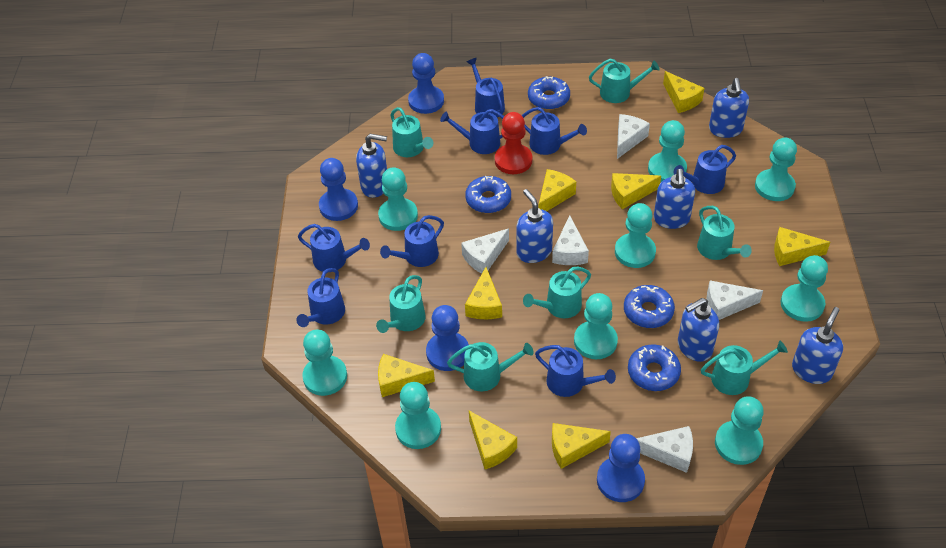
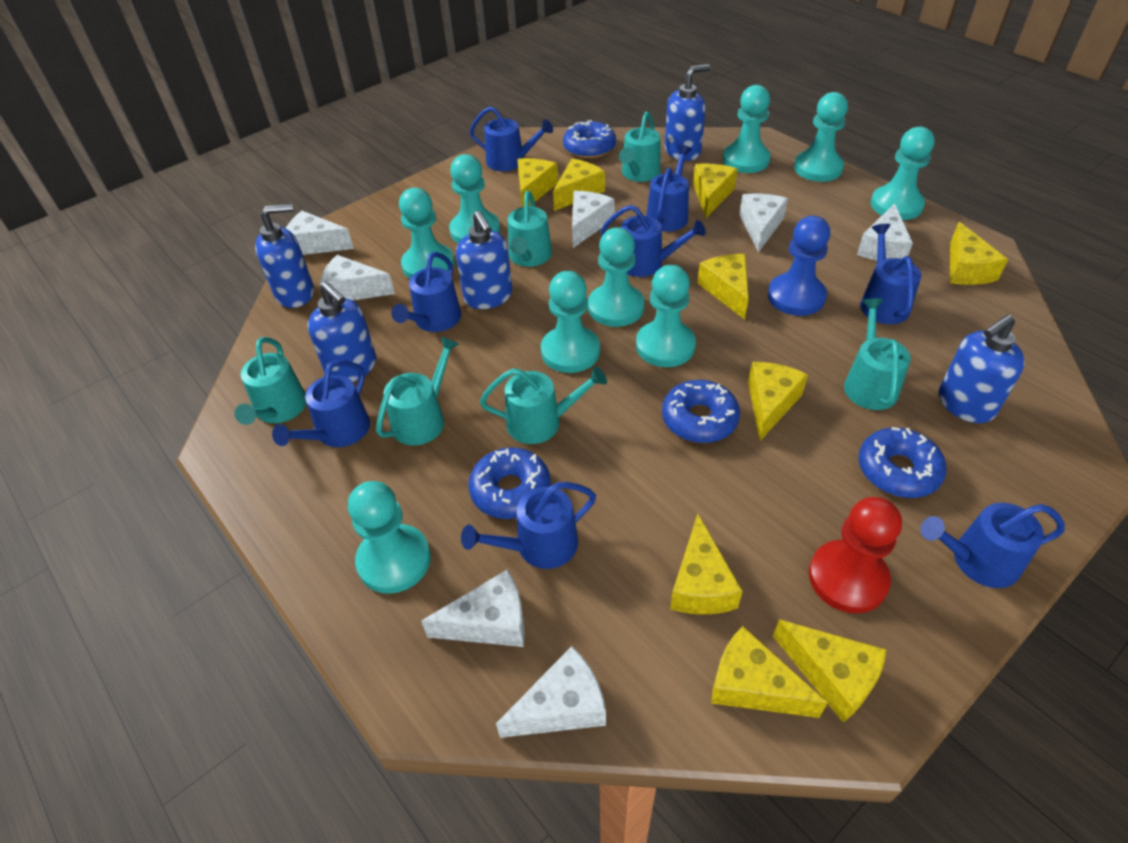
blue pawn: [319,158,358,221] [408,53,444,114] [426,305,469,371] [597,434,645,502] = 4 -> [768,216,830,316] = 1
blue soap dispenser: [356,134,387,198] [516,189,553,263] [654,169,695,229] [678,298,719,362] [709,78,749,138] [792,307,843,384] = 6 -> [255,203,314,308] [308,282,376,382] [456,211,512,309] [665,64,710,161] [939,314,1025,423] = 5
turquoise watering can: [376,275,426,333] [391,107,433,157] [447,342,534,391] [523,267,591,318] [589,59,660,103] [697,206,752,260] [701,341,788,395] = 7 -> [235,337,306,425] [376,336,459,445] [480,366,607,444] [508,191,552,267] [619,112,661,182] [844,298,911,410] = 6
white cheese: [461,228,509,273] [552,215,589,265] [617,114,650,159] [636,426,693,473] [707,281,763,320] = 5 -> [286,211,354,255] [320,255,395,301] [421,570,525,647] [496,646,606,738] [572,191,615,248] [739,194,788,252] [857,203,913,261] = 7
yellow cheese: [378,354,435,397] [465,267,502,319] [469,411,517,469] [539,169,576,211] [552,423,611,469] [611,173,661,209] [663,71,704,113] [774,227,830,266] = 8 -> [517,158,558,207] [553,159,605,211] [670,514,743,614] [693,163,738,218] [698,254,749,320] [711,626,828,718] [748,362,808,441] [773,620,887,722] [950,222,1008,285] = 9

